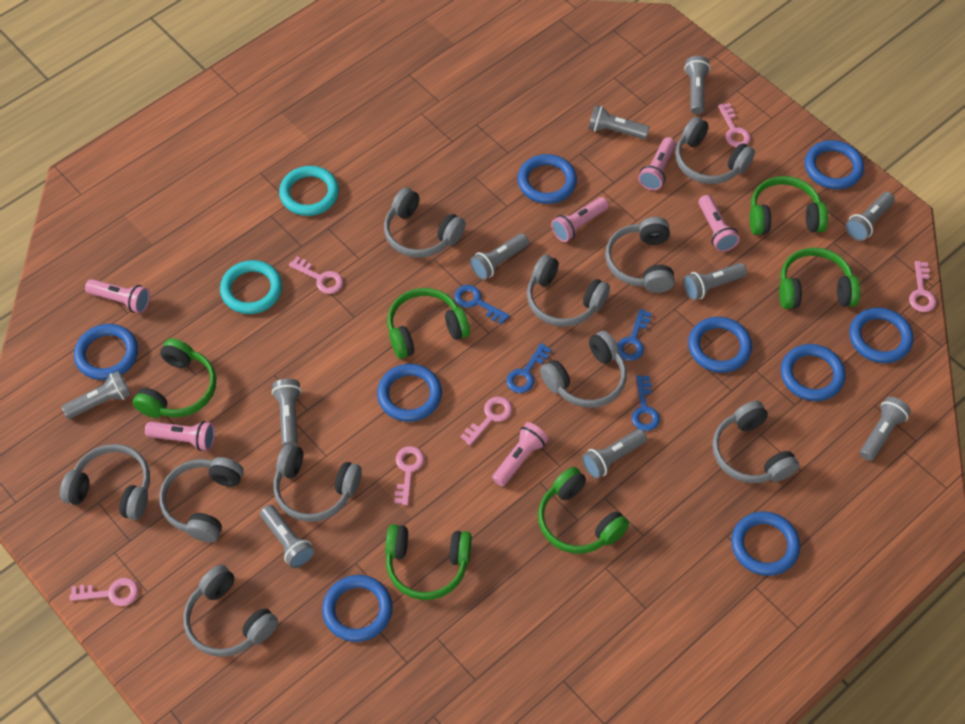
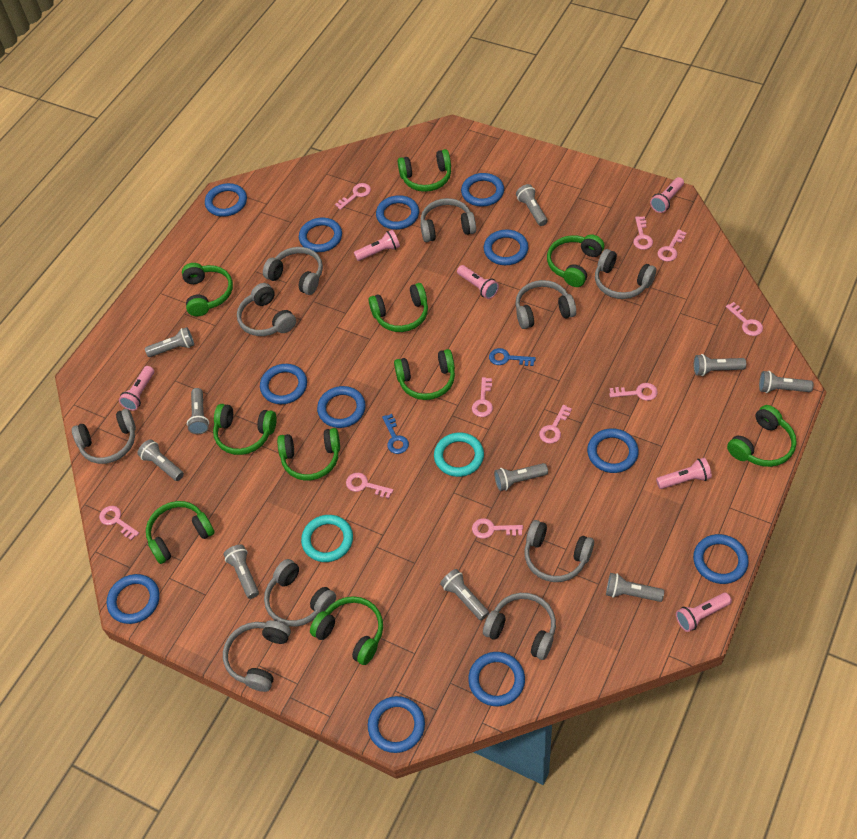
blue key: [454,285,509,325] [506,343,552,393] [617,309,652,361] [632,375,660,431] = 4 -> [382,414,409,454] [489,348,536,366] = 2
blue ring: [74,324,138,380] [322,575,393,642] [377,364,442,422] [518,154,577,204] [688,317,752,373] [731,511,800,576] [781,344,845,401] [805,140,864,189] [850,307,913,363] = 9 -> [107,574,160,624] [205,183,247,217] [260,364,307,404] [299,218,342,252] [317,386,366,428] [368,696,425,753] [376,195,419,230] [461,173,504,207] [468,652,525,706] [484,229,528,265] [587,428,639,473] [693,534,749,584] = 12
green headphones: [133,338,216,418] [385,524,472,600] [387,288,470,359] [538,467,629,554] [750,176,828,235] [779,248,861,309] = 6 -> [146,501,215,564] [182,263,233,316] [213,404,277,455] [277,428,340,481] [310,596,383,665] [369,283,428,332] [394,349,455,400] [398,149,451,192] [547,234,604,287] [727,405,797,467] = 10
pink key: [70,578,139,606] [289,257,343,294] [395,446,424,505] [460,396,512,445] [718,103,751,147] [909,261,936,312] = 6 -> [99,506,139,540] [335,183,371,210] [346,473,394,499] [472,377,493,417] [472,518,523,539] [539,405,572,444] [609,383,658,401] [633,216,653,250] [657,229,687,262] [726,302,763,336] = 10

